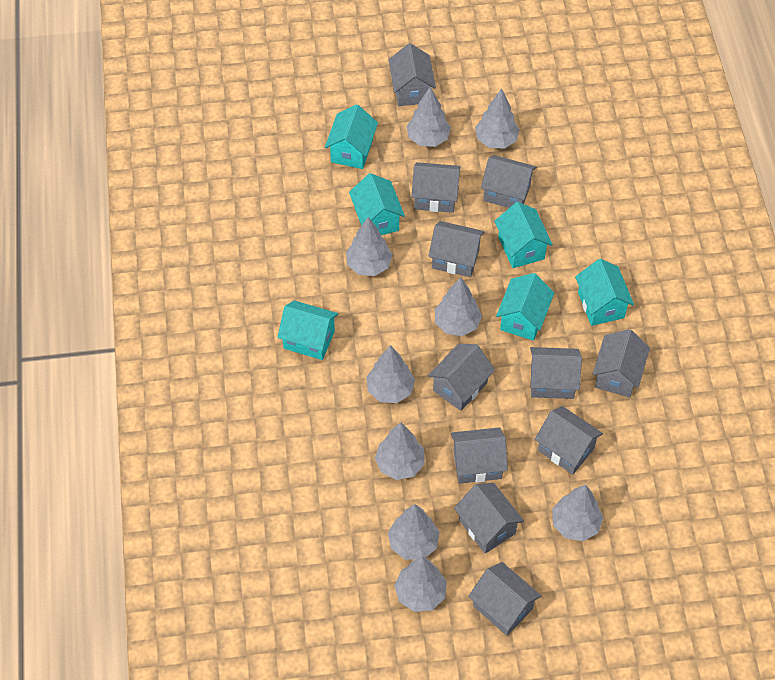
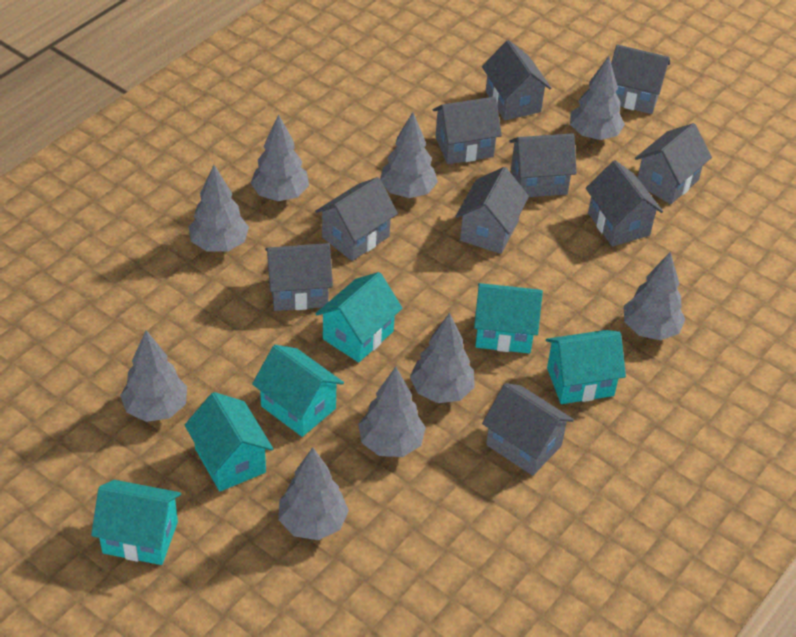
grey house: [389,43,436,106] [412,162,460,213] [428,344,495,411] [429,221,484,277] [451,427,508,484] [454,483,524,554] [468,562,541,636] [481,155,536,208] [530,347,582,399] [535,406,603,475] [592,329,650,397] = 11 -> [265,243,333,311] [315,177,398,261] [433,97,502,164] [455,167,529,254] [482,40,551,120] [482,383,574,476] [510,133,577,197] [586,160,663,247] [611,44,670,114] [635,123,712,204] = 10

